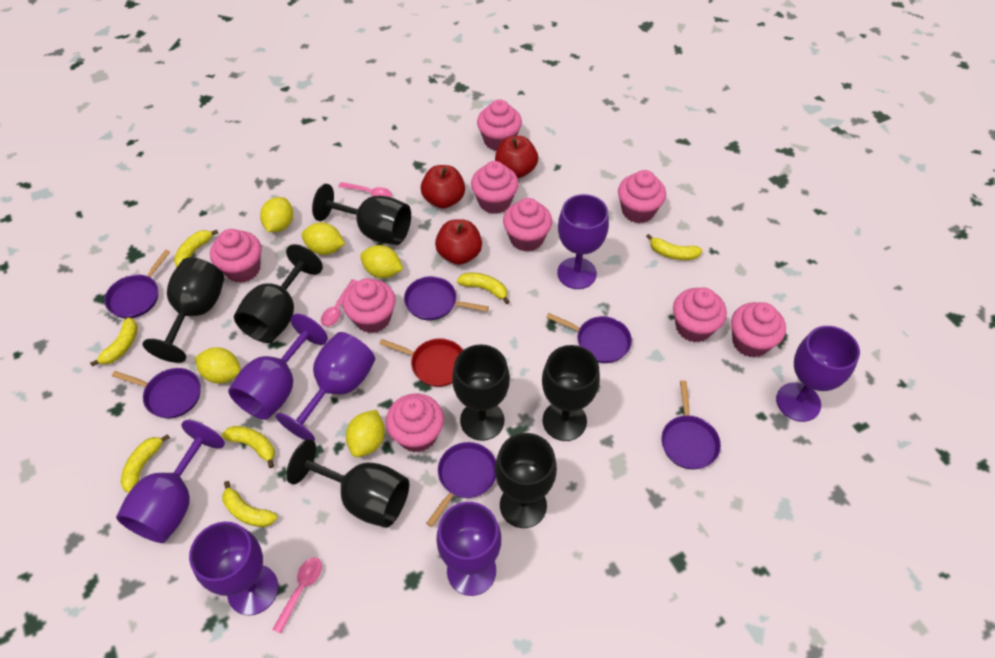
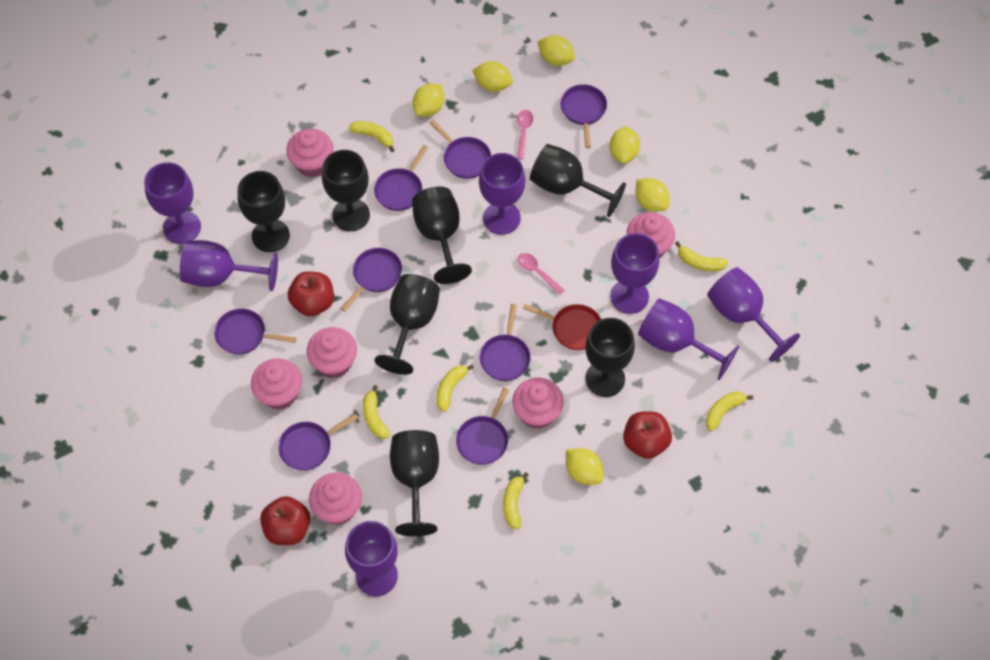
pink cupcake: [210,229,261,283] [342,278,396,333] [386,393,444,452] [471,161,519,214] [477,99,522,151] [503,198,552,252] [618,170,666,223] [673,288,727,342] [731,302,786,358] = 9 -> [251,358,302,410] [286,129,334,177] [307,327,357,378] [309,473,362,525] [512,378,564,429] [626,212,675,258] = 6
pink spoon: [272,557,322,634] [321,279,358,327] [338,182,392,197] = 3 -> [517,110,533,159] [517,253,565,295] = 2
purple pan: [104,250,170,318] [112,368,201,418] [404,276,489,320] [426,442,496,527] [546,313,632,363] [661,381,721,470] = 6 -> [214,308,296,355] [278,413,358,471] [341,248,402,311] [374,145,428,211] [429,120,491,179] [456,387,509,465] [480,304,531,381] [560,84,607,148] = 8
yellow banana: [90,317,138,367] [121,434,170,493] [174,230,218,267] [222,426,275,468] [222,481,278,527] [457,273,509,304] [646,234,702,260] = 7 -> [348,121,394,152] [363,385,390,439] [437,365,474,412] [503,472,529,529] [675,241,728,271] [706,391,753,431] = 6
yellow lemon: [195,347,241,383] [260,197,293,232] [301,222,345,255] [346,410,385,457] [360,245,403,278] = 5 -> [413,84,444,117] [472,61,513,92] [537,35,575,66] [566,448,603,485] [609,126,640,164] [636,178,670,212] = 6

